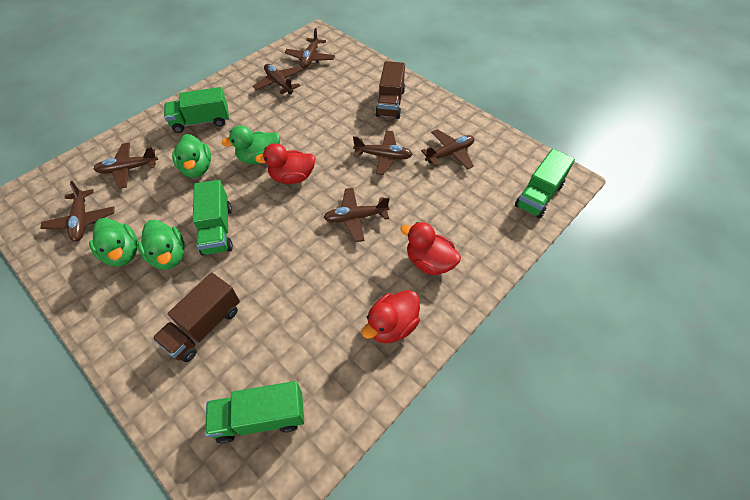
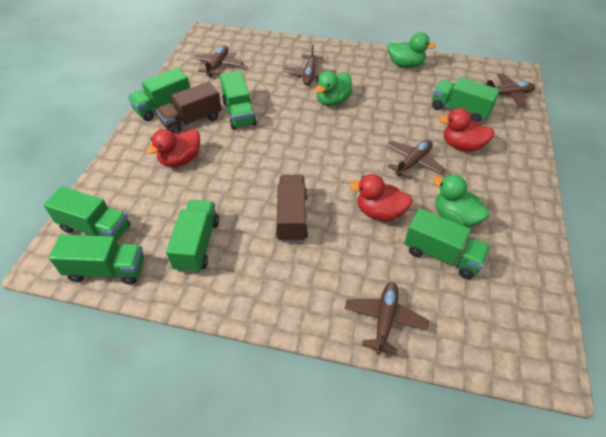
brown plane: [40,181,115,242] [94,143,158,189] [252,64,302,95] [284,28,335,69] [324,188,390,242] [353,130,413,175] [421,129,474,170] = 7 -> [193,46,243,77] [283,44,336,86] [345,282,429,355] [387,140,445,179] [484,73,535,108] = 5
green duck: [89,218,137,267] [138,220,185,270] [172,134,211,178] [221,125,280,164] = 4 -> [315,71,353,106] [387,32,436,68] [433,174,489,228] = 3
green truck: [164,87,229,133] [193,180,233,256] [205,381,304,444] [515,149,575,219] = 4 -> [44,186,130,241] [49,234,144,285] [128,68,190,121] [166,200,219,273] [220,71,257,130] [404,209,490,279] [432,77,500,122] = 7

